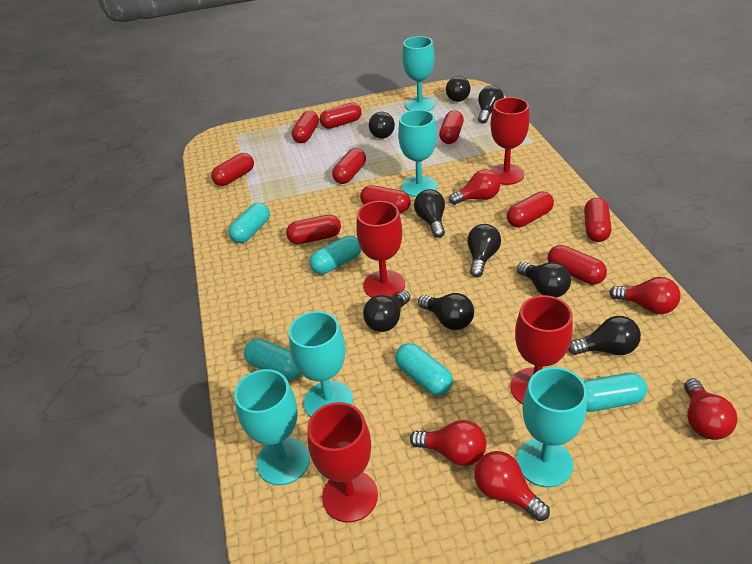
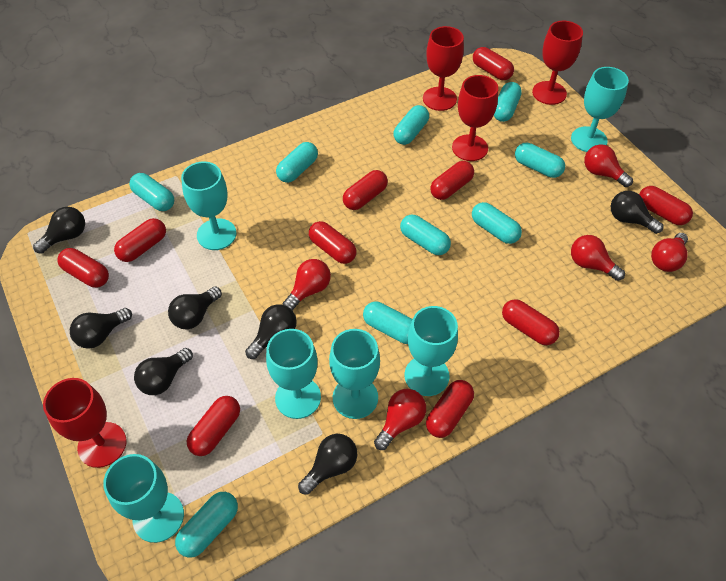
black light bulb: [363,290,410,332] [369,112,395,139] [414,189,445,238] [418,293,474,330] [446,76,470,102] [467,224,501,277] [478,85,504,124] [517,262,571,298] [568,316,641,355] = 9 -> [33,207,85,254] [70,308,132,349] [134,348,193,395] [168,287,222,329] [245,304,297,359] [298,434,357,495] [611,191,663,234] = 7
turquoise capsule: [228,203,270,243] [244,339,301,380] [309,236,361,274] [395,343,453,396] [583,373,647,412] = 5 -> [129,173,174,211] [175,492,238,558] [276,142,318,183] [363,302,412,344] [393,105,429,145] [400,215,451,255] [472,202,522,244] [494,82,522,122] [515,142,565,178] = 9
turquoise goblet: [234,369,310,485] [289,311,353,417] [398,110,437,197] [402,36,435,111] [516,367,587,487] = 5 -> [103,454,184,543] [181,162,237,250] [266,329,321,419] [329,329,380,419] [405,306,458,396] [571,67,629,152] = 6

